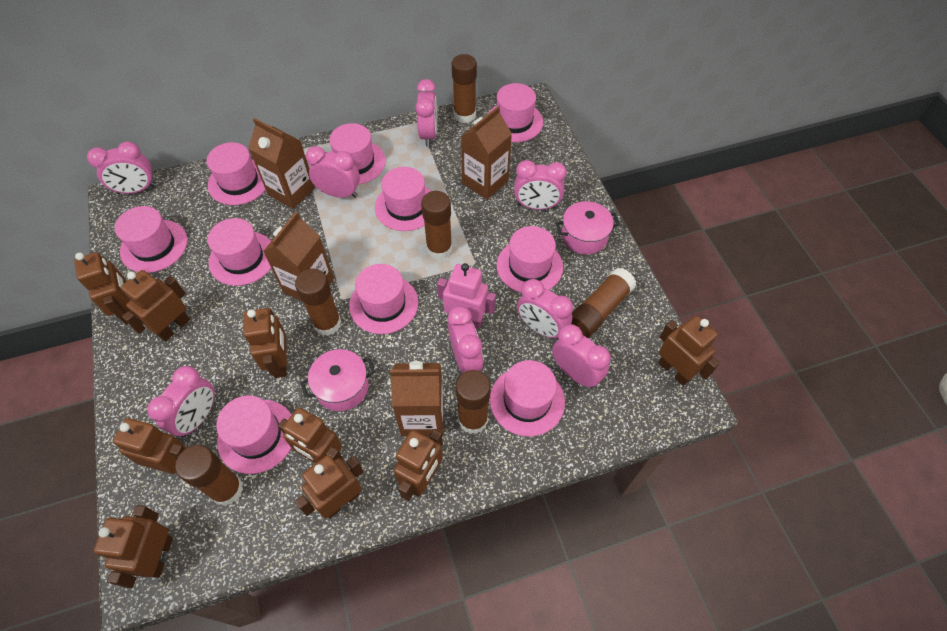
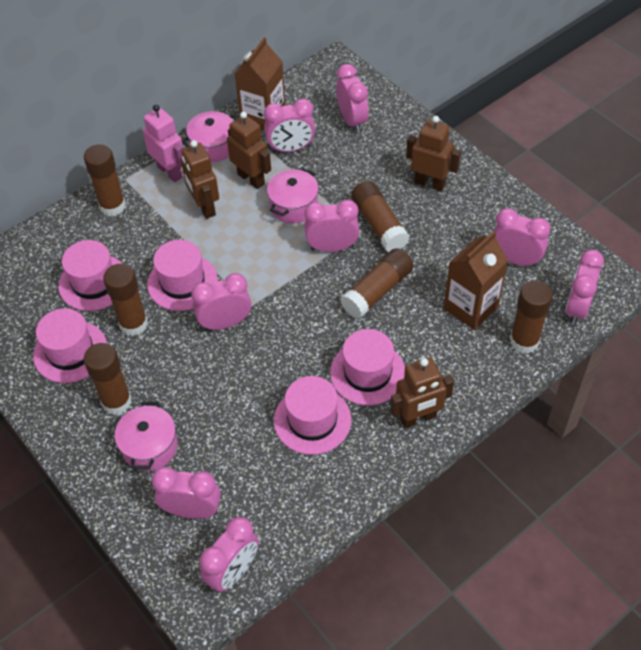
brown carton: [248,118,315,209] [263,212,334,302] [390,361,444,436] [461,106,512,200] = 4 -> [235,37,286,131] [444,231,509,330] = 2
brown robot: [74,252,133,324] [94,505,173,588] [113,418,187,474] [121,270,190,342] [244,308,287,378] [278,408,344,463] [295,455,364,519] [394,429,443,501] [658,315,720,386] = 9 -> [181,140,219,219] [227,112,271,189] [390,357,454,428] [406,116,461,191] = 4
pink hat: [115,206,187,273] [207,142,266,205] [207,218,271,286] [216,396,291,474] [330,123,386,185] [349,264,418,334] [375,167,431,231] [488,83,543,142] [490,360,565,437] [497,226,563,293] = 10 -> [33,308,107,383] [58,240,123,311] [147,240,218,311] [274,376,351,455] [330,329,405,405] = 5
pink pot: [301,349,375,411] [555,201,620,255] = 2 -> [115,402,178,471] [182,111,237,162] [267,168,319,223] = 3

